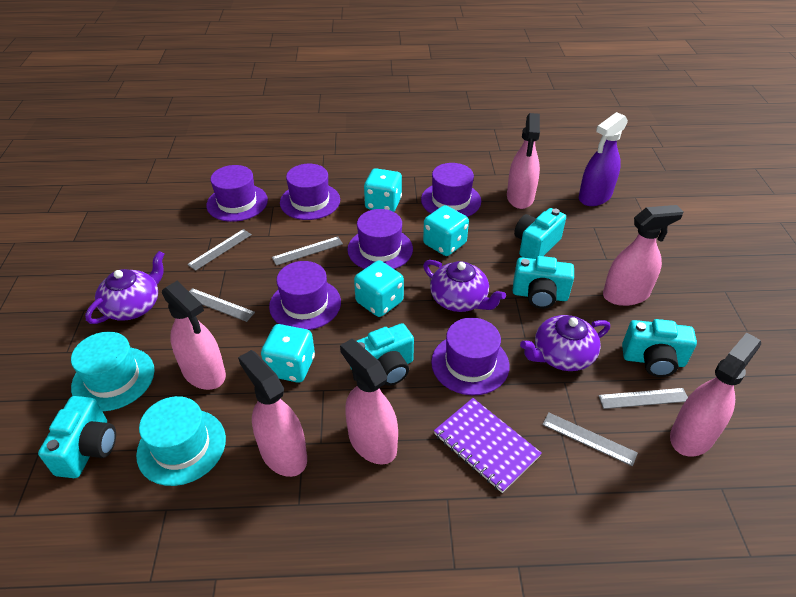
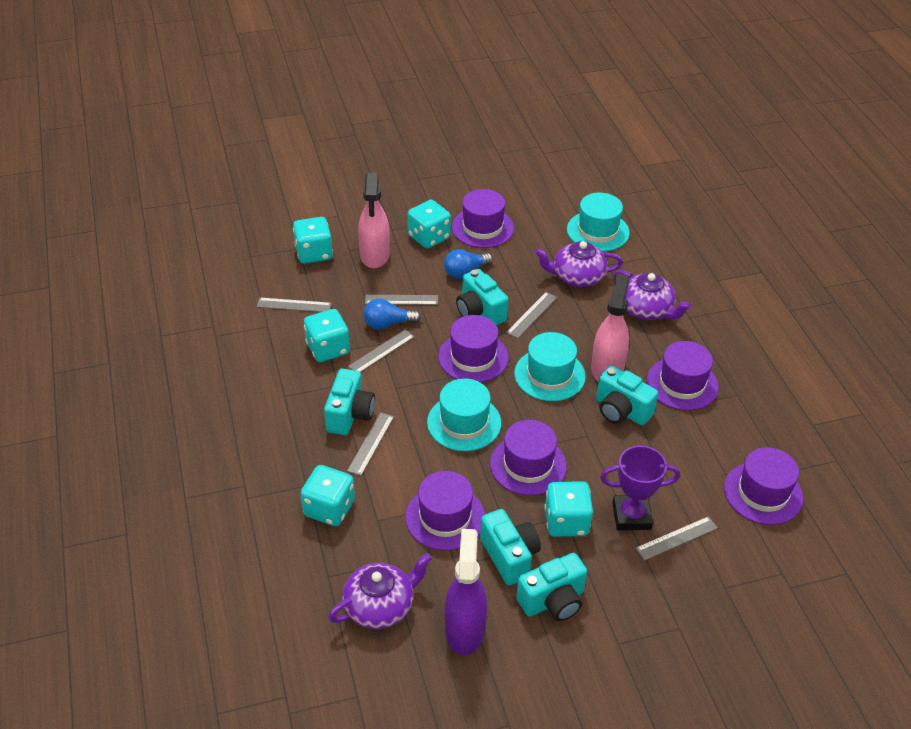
blue light bulb: none = 0 -> [363,299,421,330] [444,249,493,279] = 2
grey ruler: [187,229,252,271] [189,288,255,322] [272,236,343,266] [542,412,638,467] [598,388,688,409] = 5 -> [257,298,331,312] [347,412,394,476] [348,329,415,372] [365,295,438,305] [506,292,557,339] [636,516,718,560] = 6
pink spray bottle: [162,281,226,390] [238,350,307,477] [340,339,398,465] [507,113,540,209] [603,205,683,306] [670,333,761,457] = 6 -> [358,173,390,268] [591,273,630,382] = 2
purple notebook: [434,398,542,493] = 1 -> none = 0
purple trophy: none = 0 -> [600,445,680,530] = 1
turquoise dice: [261,324,315,383] [354,260,404,317] [364,168,402,212] [423,205,469,256] = 4 -> [293,217,333,264] [301,465,355,526] [304,309,350,362] [408,200,451,249] [545,481,593,537] = 5
turquoise hat: [71,332,155,412] [136,396,226,486] = 2 -> [427,379,501,451] [514,332,586,401] [567,193,630,252] = 3

